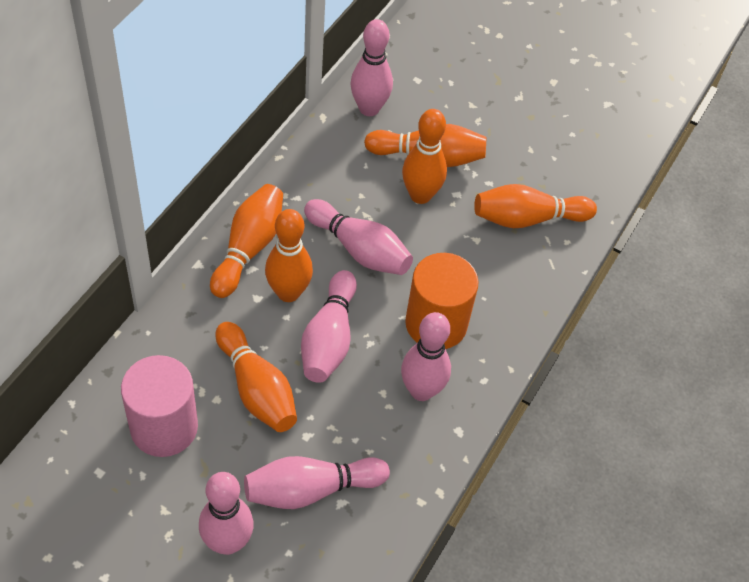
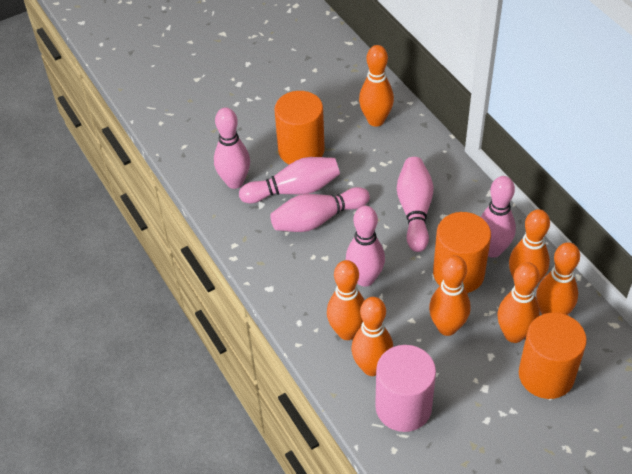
orange bowling pin: [210,184,283,298] [215,322,297,432] [265,209,313,302] [364,124,486,167] [402,109,447,204] [474,184,597,228] = 6 -> [327,260,365,340] [352,297,393,376] [359,45,394,127] [429,255,470,336] [498,262,540,343] [509,209,550,283] [536,242,580,315] = 7
orange cylinder: [405,253,479,349] = 1 -> [274,91,325,165] [433,212,491,293] [519,313,587,399] = 3

